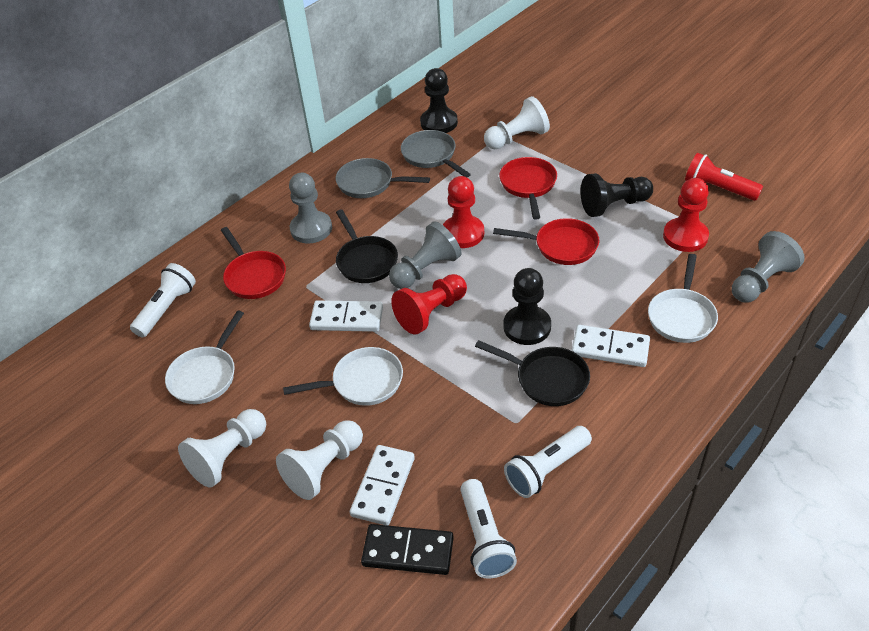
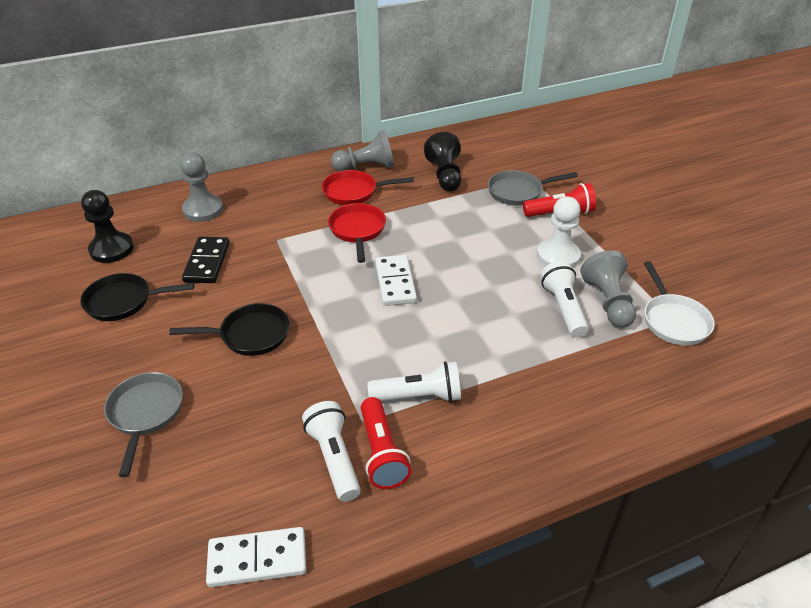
black pawn: [420,68,458,133] [503,268,551,345] [581,173,653,217] = 3 -> [81,190,134,263] [424,132,461,192] = 2
red flashlight: [685,153,763,201] = 1 -> [361,397,411,489] [523,183,596,217] = 2
red pan: [221,227,286,299] [493,218,599,265] [499,157,557,220] = 3 -> [322,170,414,205] [328,203,386,263] = 2
red pawn: [391,274,467,335] [443,176,484,248] [663,178,709,252] = 3 -> none = 0
white domino: [309,300,383,332] [350,445,415,526] [571,325,650,367] = 3 -> [206,527,306,587] [375,255,417,306] = 2
white pan: [165,311,244,404] [283,347,403,406] [648,254,718,343] = 3 -> [644,261,715,345] = 1
white pawn: [178,409,266,488] [276,420,363,500] [484,96,550,149] = 3 -> [537,196,581,268] = 1

